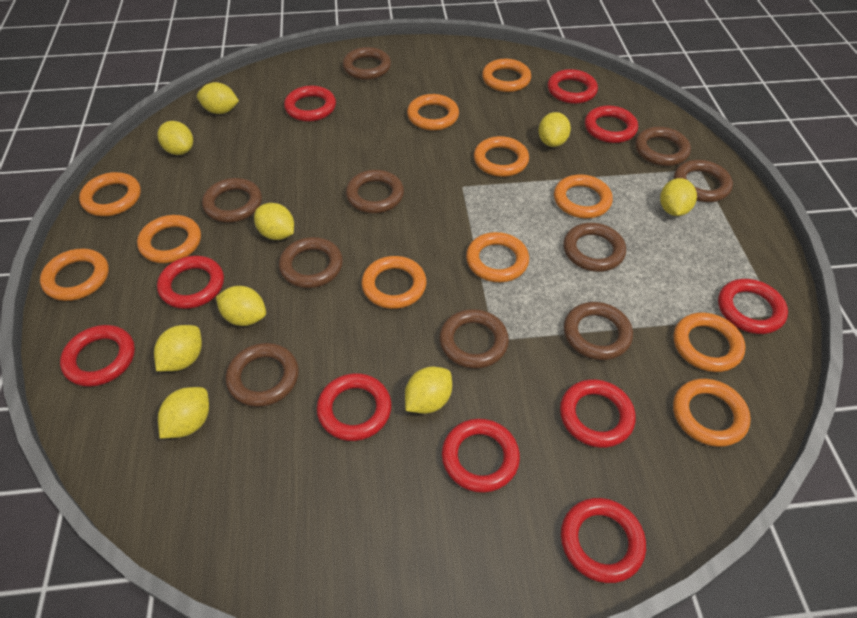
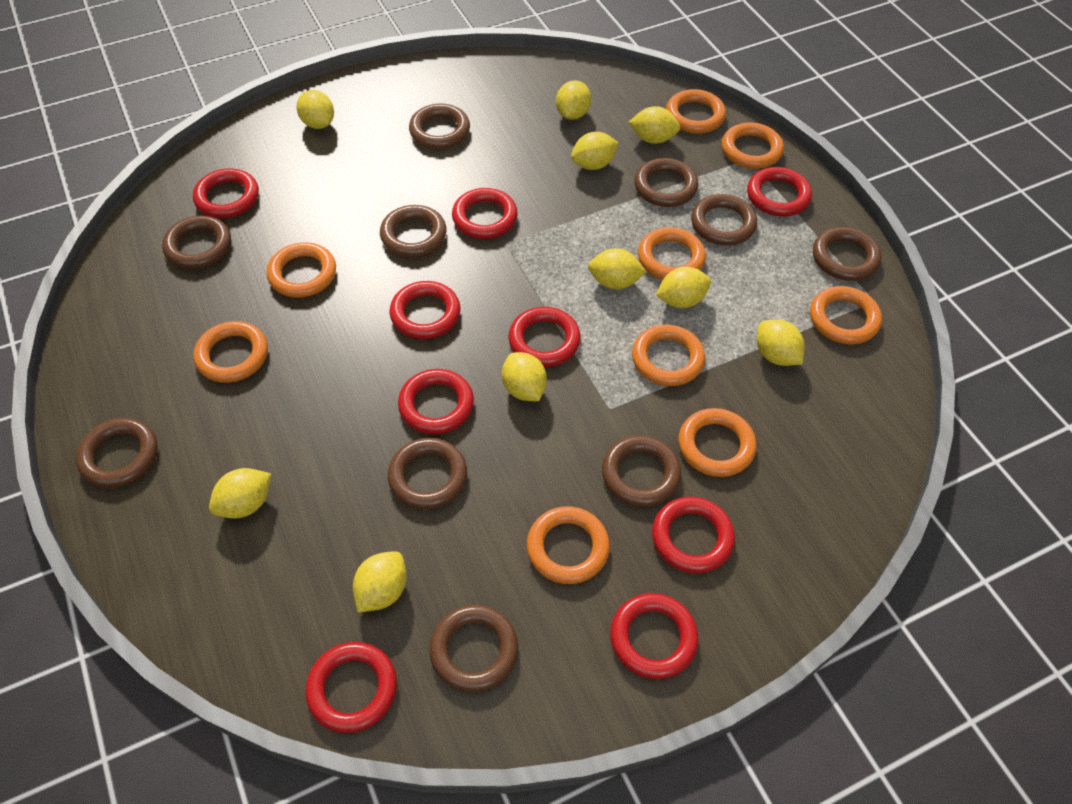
orange ring: [40,249,109,301] [79,172,141,216] [137,215,201,263] [361,256,427,309] [407,94,459,131] [466,232,529,282] [474,136,529,177] [482,59,531,92] [554,174,613,218] [673,379,751,447] [674,312,746,372] = 11 -> [194,321,268,383] [267,242,336,298] [527,506,610,584] [632,325,705,386] [638,227,706,280] [666,89,726,134] [678,408,756,477] [722,122,784,169] [810,286,882,344] = 9
red ring: [60,325,135,387] [157,256,224,309] [284,86,336,122] [317,373,392,441] [442,419,520,493] [548,69,598,104] [560,379,636,448] [561,498,646,583] [585,105,638,143] [718,279,788,334] = 10 -> [193,168,259,218] [305,642,397,733] [390,281,460,339] [398,369,474,434] [452,188,518,239] [509,307,581,367] [610,593,698,679] [652,497,735,573] [747,167,812,216] = 9
yellow lemon: [154,325,202,371] [157,121,193,155] [158,387,209,438] [197,82,239,114] [216,286,266,326] [254,203,294,240] [405,367,452,414] [538,112,571,147] [660,178,697,216] = 9 -> [209,468,271,518] [297,90,334,129] [353,551,407,612] [502,352,547,401] [556,80,591,120] [571,132,619,170] [588,248,646,289] [629,106,680,144] [656,267,711,308] [757,319,804,366] = 10

